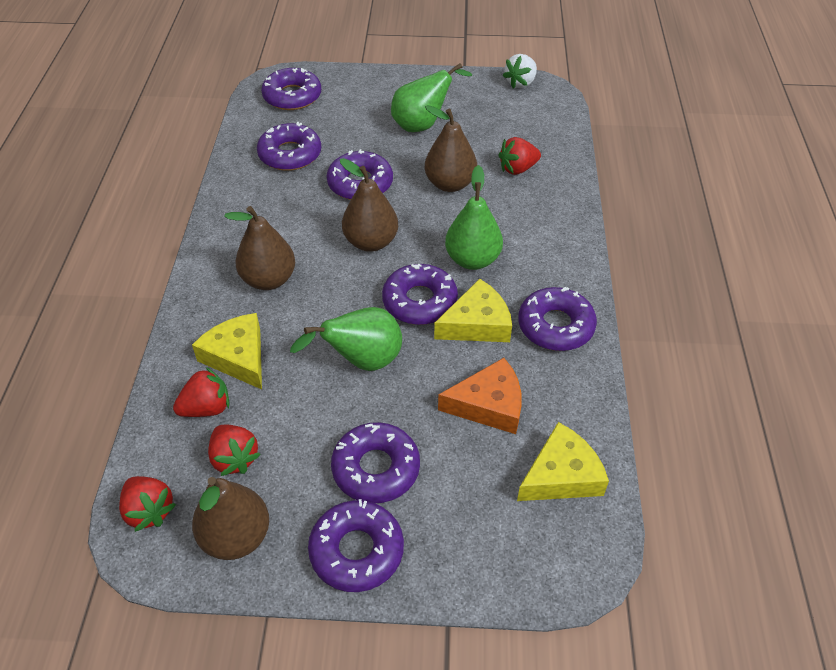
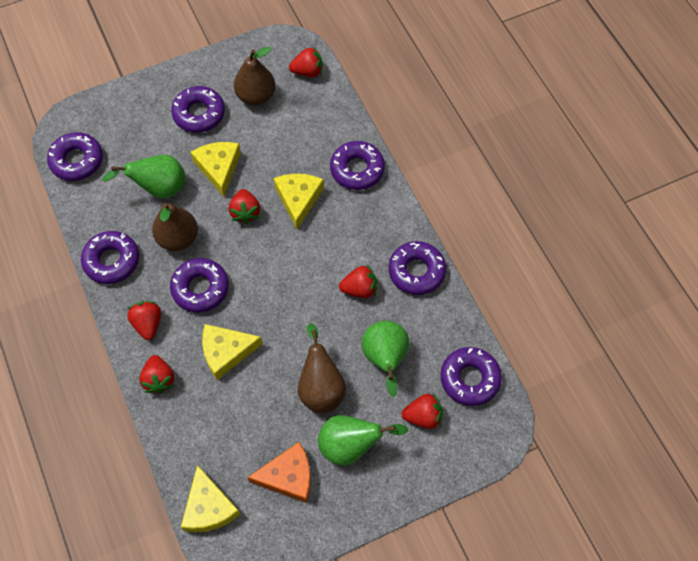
brown pear: [192,477,269,560] [224,206,295,290] [340,158,398,252] [425,105,477,192] = 4 -> [152,203,198,251] [234,47,276,106] [297,323,346,413] = 3
red strawberry: [119,476,176,532] [173,367,229,417] [208,425,261,476] [499,137,541,175] = 4 -> [127,301,161,340] [139,355,175,394] [229,189,260,224] [289,46,323,77] [339,265,377,298] [402,394,443,429] = 6
white strawberry: [503,54,537,88] = 1 -> none = 0
yellow cheese: [192,313,262,390] [434,279,512,342] [517,422,609,501] = 3 -> [181,465,241,532] [190,142,241,196] [202,324,263,380] [274,174,324,229] = 4

